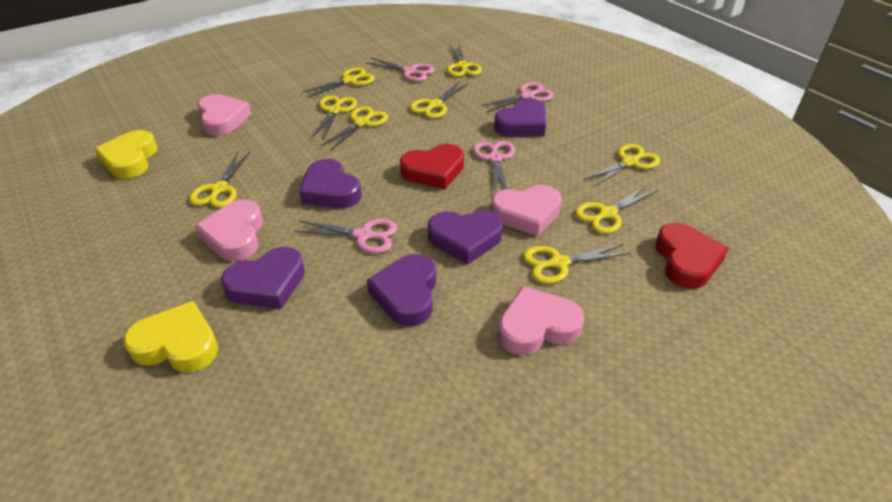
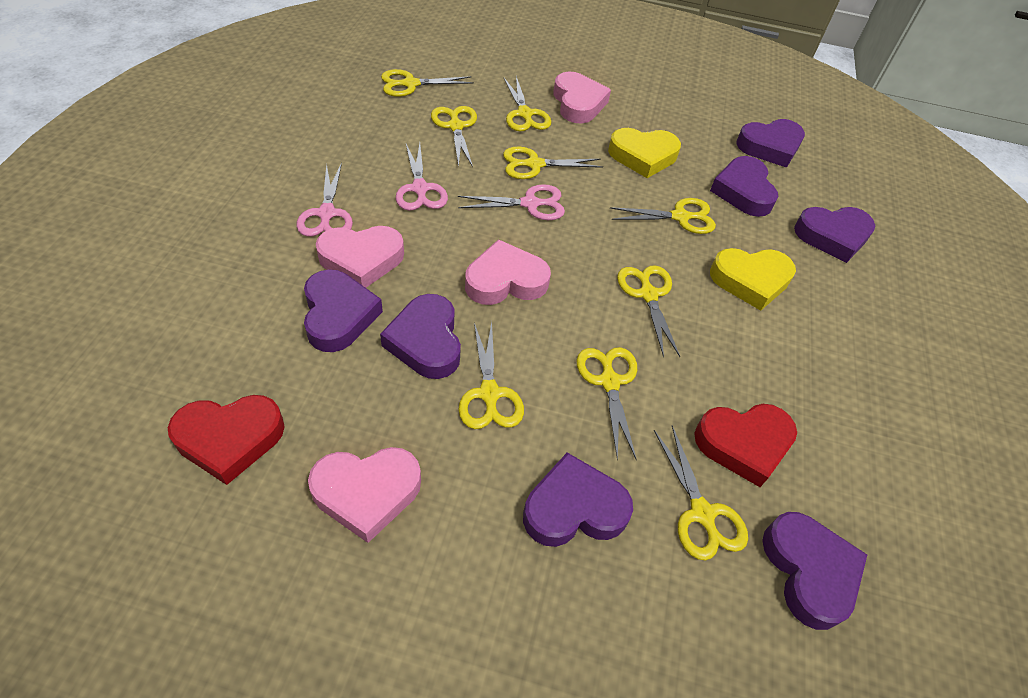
pink scissors: [294,219,397,253] [365,57,435,82] [473,141,515,193] [481,82,554,112] = 4 -> [296,163,353,236] [395,143,448,211] [458,184,565,220] = 3
purple heart: [221,247,305,309] [299,159,361,208] [367,254,436,327] [428,210,503,265] [494,98,546,137] = 5 -> [304,269,383,352] [380,294,461,379] [523,452,633,547] [710,156,778,217] [736,119,805,168] [762,512,867,630] [794,207,875,263] = 7

